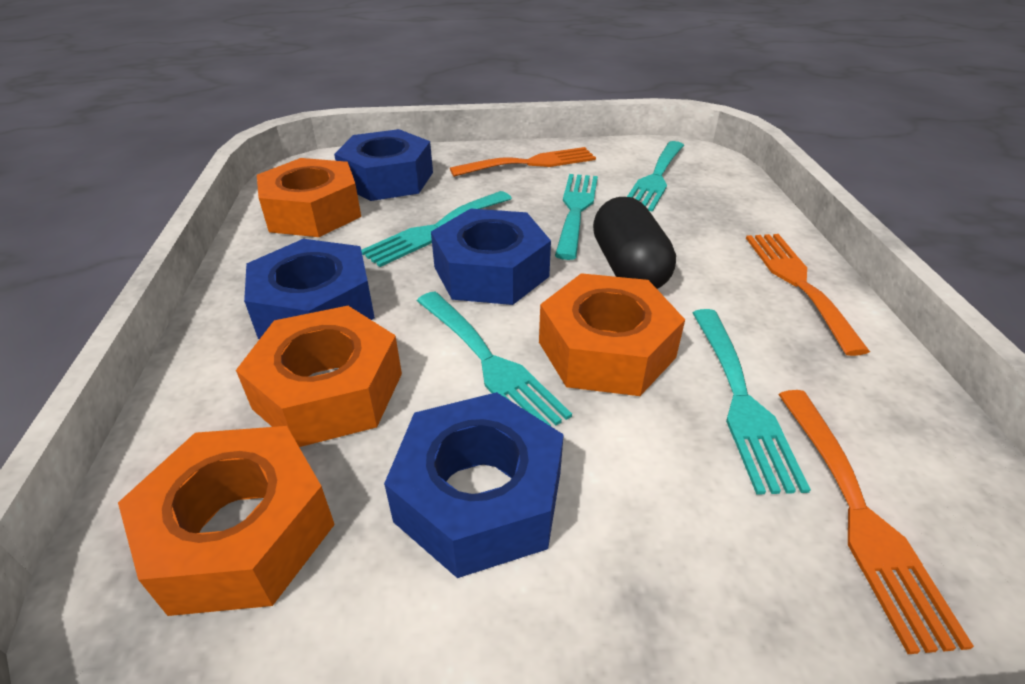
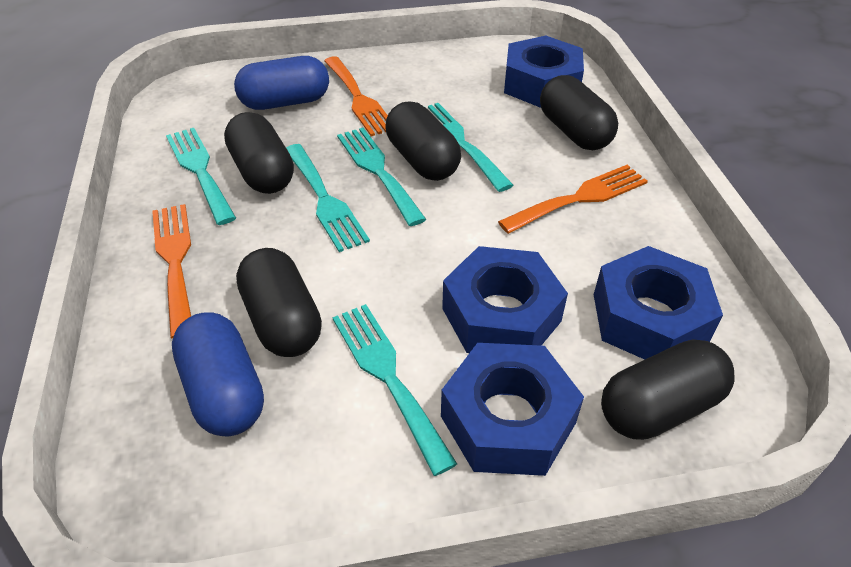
black capsule: [593,197,676,289] = 1 -> [224,112,294,194] [236,248,322,357] [386,102,461,181] [540,75,618,150] [601,339,735,440] = 5
blue capsule: none = 0 -> [172,312,264,437] [234,56,329,110] = 2
orange nut: [118,426,335,616] [236,306,402,447] [257,158,361,237] [539,273,685,396] = 4 -> none = 0

